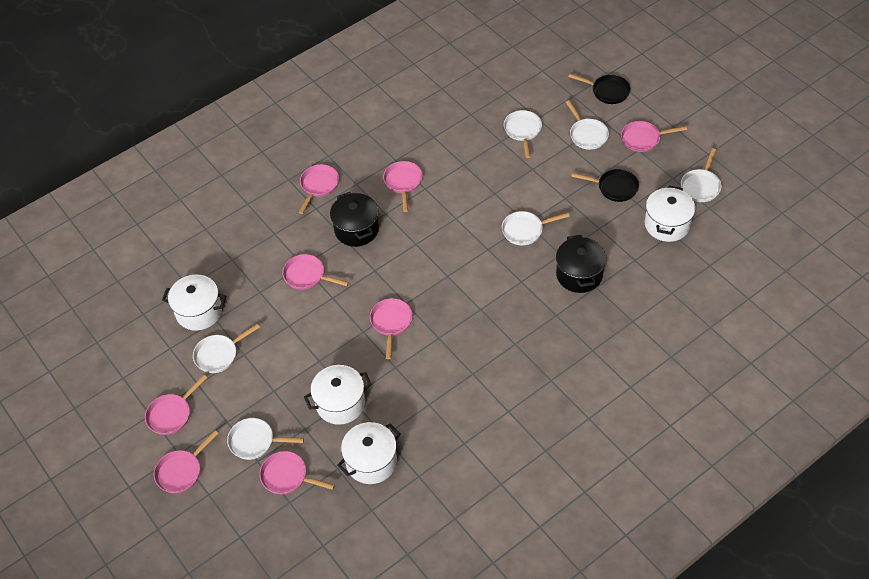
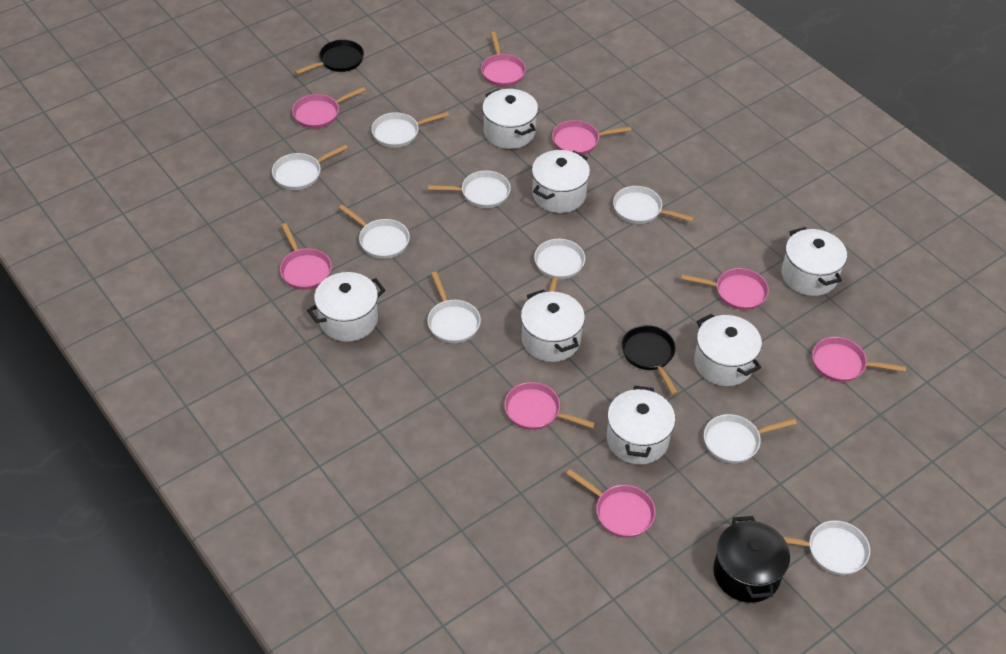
black pot: [330,192,379,247] [556,235,607,293] = 2 -> [713,516,790,603] = 1
white pan: [193,324,260,373] [227,418,304,460] [502,211,570,246] [504,110,542,158] [566,100,609,150] [681,148,722,202] = 6 -> [272,144,348,190] [339,205,410,259] [371,112,449,148] [428,170,511,208] [428,272,481,343] [534,239,585,292] [613,186,695,224] [704,414,797,463] [783,521,870,575] = 9
white pot: [162,274,226,331] [304,365,372,425] [337,422,401,484] [645,186,696,242] = 4 -> [307,272,386,342] [482,89,538,149] [521,289,585,362] [532,150,590,213] [607,386,675,465] [694,314,762,386] [782,227,847,296] = 7

